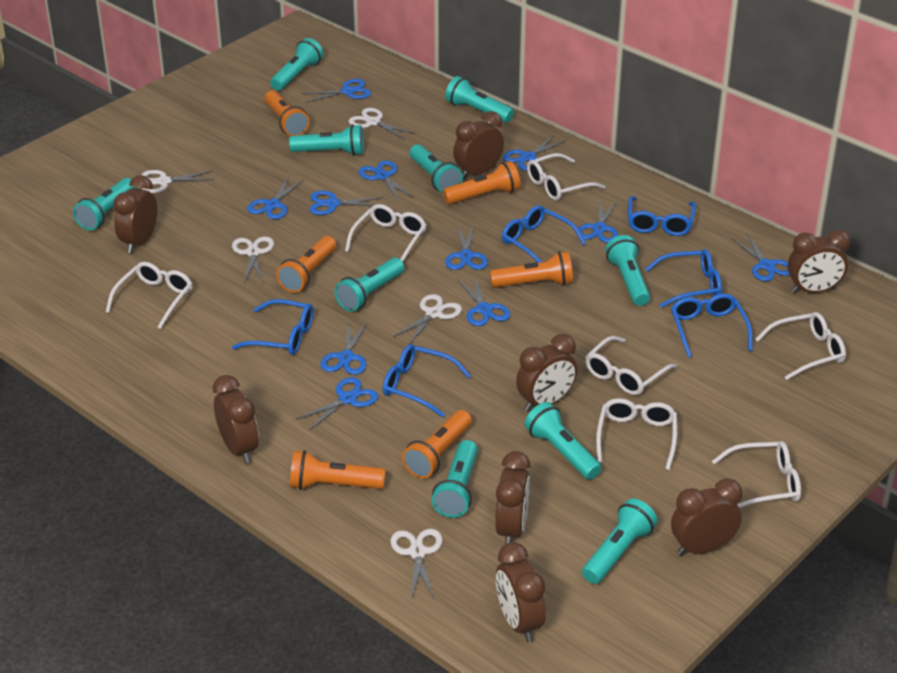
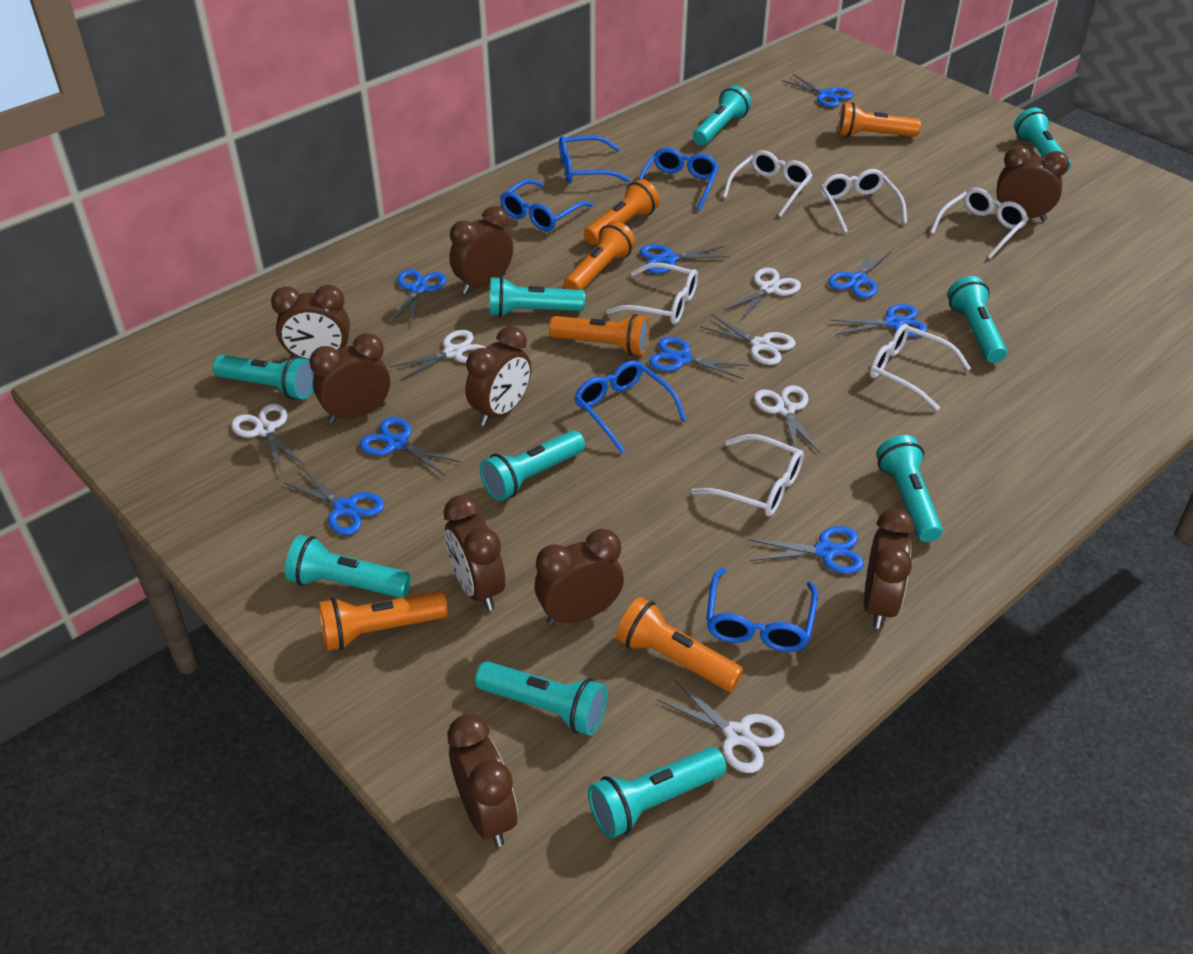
blue glasses: [232,299,313,355] [383,344,471,417] [502,205,586,263] [628,196,696,236] [645,249,722,308] [671,293,753,358] = 6 -> [500,179,593,231] [559,136,631,183] [574,361,686,453] [639,148,719,211] [706,567,818,652] = 5
blue scissors: [247,176,304,219] [296,377,378,431] [301,79,371,103] [310,191,383,215] [321,321,367,375] [358,160,414,201] [445,225,488,270] [457,276,511,326] [503,135,567,171] [577,198,618,243] [732,233,790,281] = 11 -> [284,467,384,535] [360,417,461,476] [390,269,446,327] [640,244,730,274] [649,337,749,379] [748,526,864,574] [782,74,853,107] [828,247,891,298] [829,304,927,337] = 9
brown clock: [113,175,157,253] [213,375,259,464] [453,111,504,180] [495,451,530,544] [496,542,546,642] [516,334,577,412] [671,478,742,556] [788,229,850,294] = 8 -> [271,285,350,360] [309,333,390,423] [444,495,505,611] [447,714,518,847] [449,206,513,294] [465,326,531,426] [535,529,624,626] [864,509,914,629] [996,146,1069,221] = 9
white glasses: [106,262,193,329] [345,204,426,262] [527,153,605,201] [585,336,677,395] [596,398,677,470] [712,441,801,508] [755,312,846,380] = 7 -> [606,263,698,324] [691,434,804,516] [722,150,813,217] [820,169,907,233] [869,324,971,411] [930,188,1029,259] = 6
white scissors: [141,170,214,193] [232,236,274,283] [349,108,416,140] [391,529,443,599] [393,294,462,344] = 5 -> [231,404,305,473] [389,330,485,381] [657,679,784,773] [700,315,795,365] [723,268,801,320] [754,385,820,453] = 6

